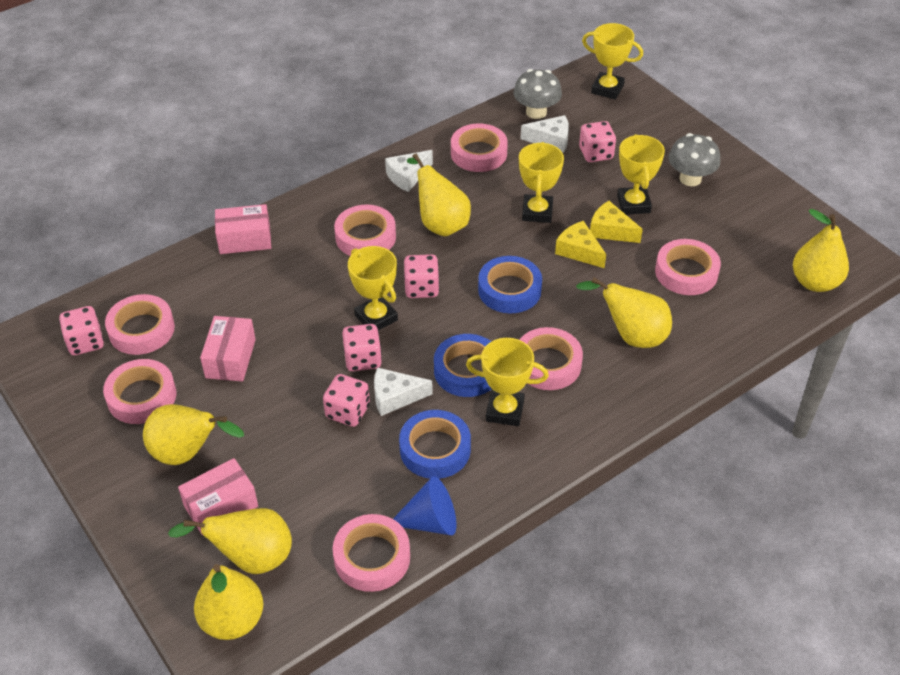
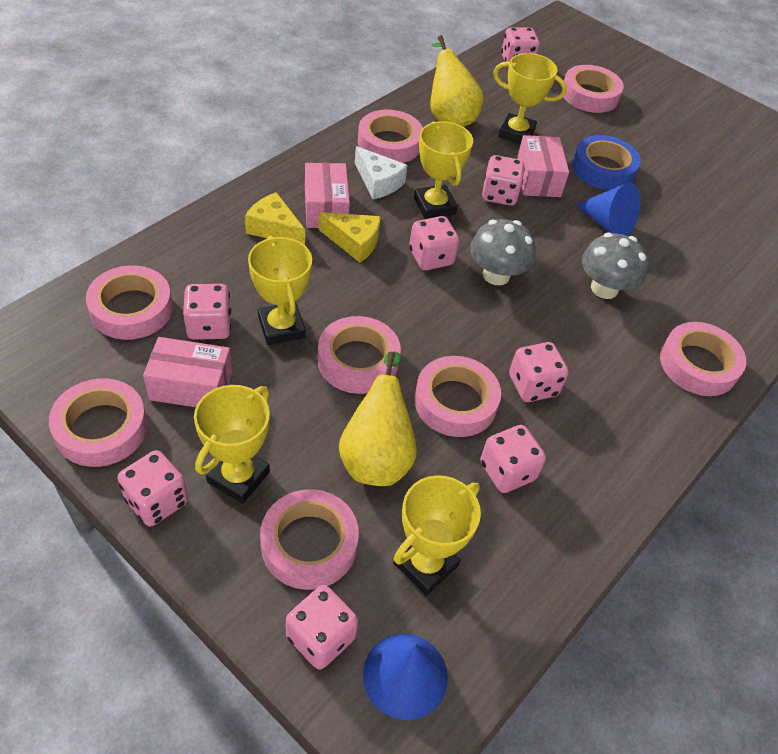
blue cone: [393,476,456,535] = 1 -> [363,634,448,720] [576,183,640,236] = 2
blue tape: [399,410,471,479] [434,334,492,397] [478,256,542,313] = 3 -> [572,135,641,190] = 1
pink dice: [59,306,104,355] [323,374,370,427] [342,324,382,371] [404,254,440,298] [579,121,616,162] = 5 -> [117,450,188,527] [183,284,231,340] [286,585,358,670] [409,216,459,271] [480,425,546,493] [482,155,525,206] [501,27,539,68] [509,342,569,402] = 8
pink tape: [103,359,176,424] [105,294,175,355] [333,514,410,592] [334,205,396,256] [451,123,508,172] [520,327,583,390] [655,239,721,295] = 7 -> [49,378,148,467] [86,265,173,340] [260,489,359,590] [318,316,401,394] [358,109,423,163] [414,356,501,437] [561,65,624,113] [660,322,746,396] = 8
white cheese: [374,367,433,416] [385,150,433,192] [521,115,569,153] = 3 -> [355,146,408,199] = 1
yellow pear: [143,404,244,465] [168,508,292,574] [194,564,263,640] [407,154,471,237] [576,277,672,348] [793,209,849,292] = 6 -> [339,351,417,486] [430,35,484,127] = 2

